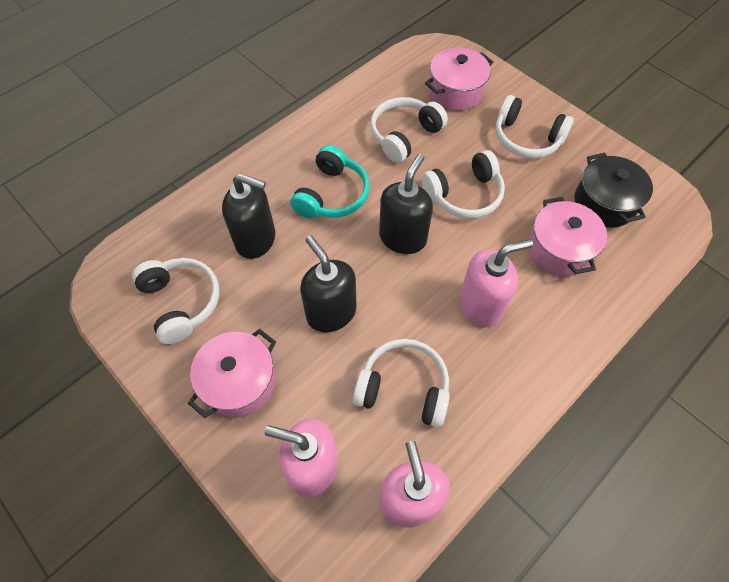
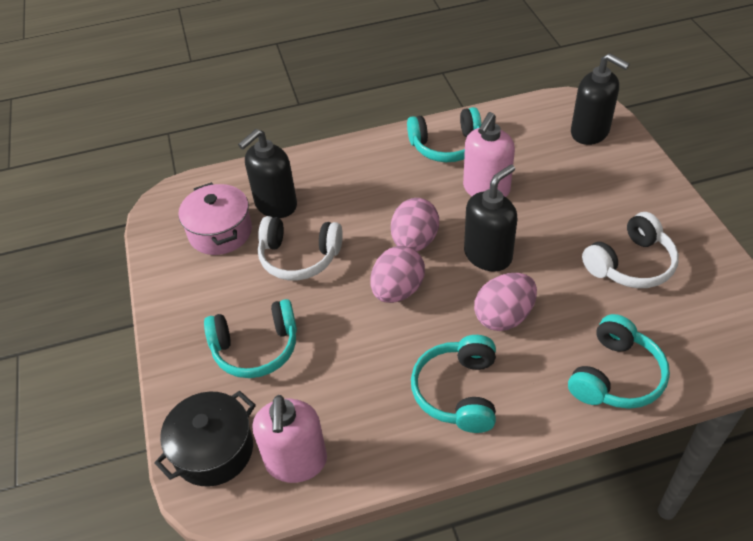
pink egg: none = 0 -> [371,246,425,303] [391,198,439,251] [474,273,537,331] = 3
pink pot: [188,329,276,418] [425,48,493,111] [528,197,607,277] = 3 -> [178,182,252,255] = 1
pink soap dispenser: [265,419,338,498] [379,441,450,528] [459,239,533,327] = 3 -> [253,395,327,483] [463,112,515,197] = 2
turquoise headphones: [290,145,369,219] = 1 -> [204,299,297,378] [407,107,482,162] [411,335,496,433] [568,314,670,409] = 4
white headphones: [132,258,219,344] [353,339,450,428] [370,97,448,163] [422,150,505,219] [496,95,574,158] = 5 -> [258,216,343,280] [582,212,679,288] = 2

